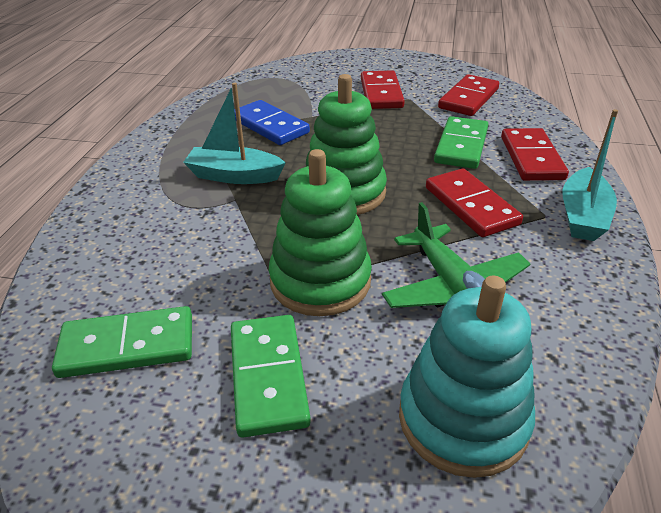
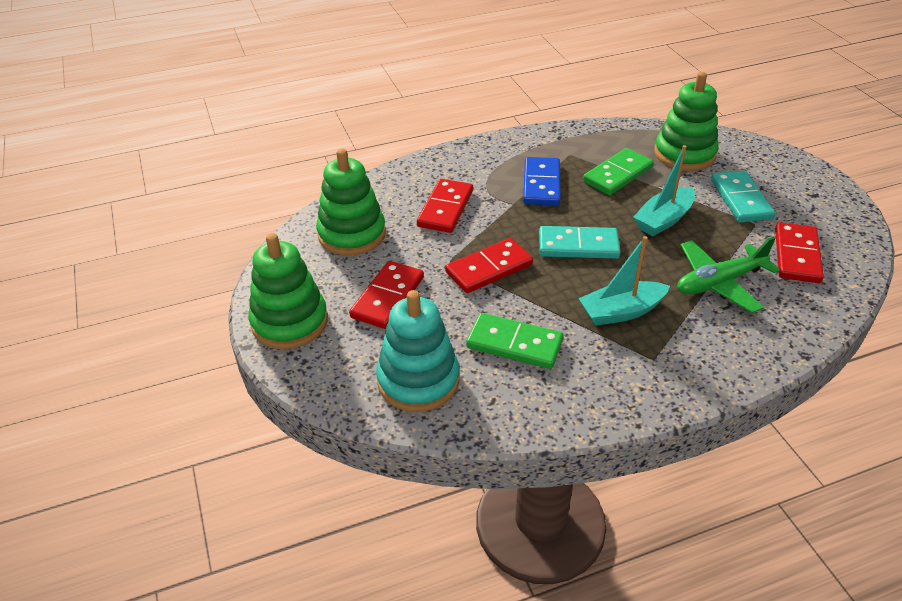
green domino: [52,306,192,378] [231,315,311,438] [434,116,488,169] = 3 -> [466,313,564,369] [583,148,654,195] = 2
green stacking toy: [269,149,372,316] [306,74,387,215] = 2 -> [249,233,328,349] [316,148,386,256] [654,72,719,171] = 3
turquoise domino: none = 0 -> [539,226,621,259] [711,170,775,223] = 2

